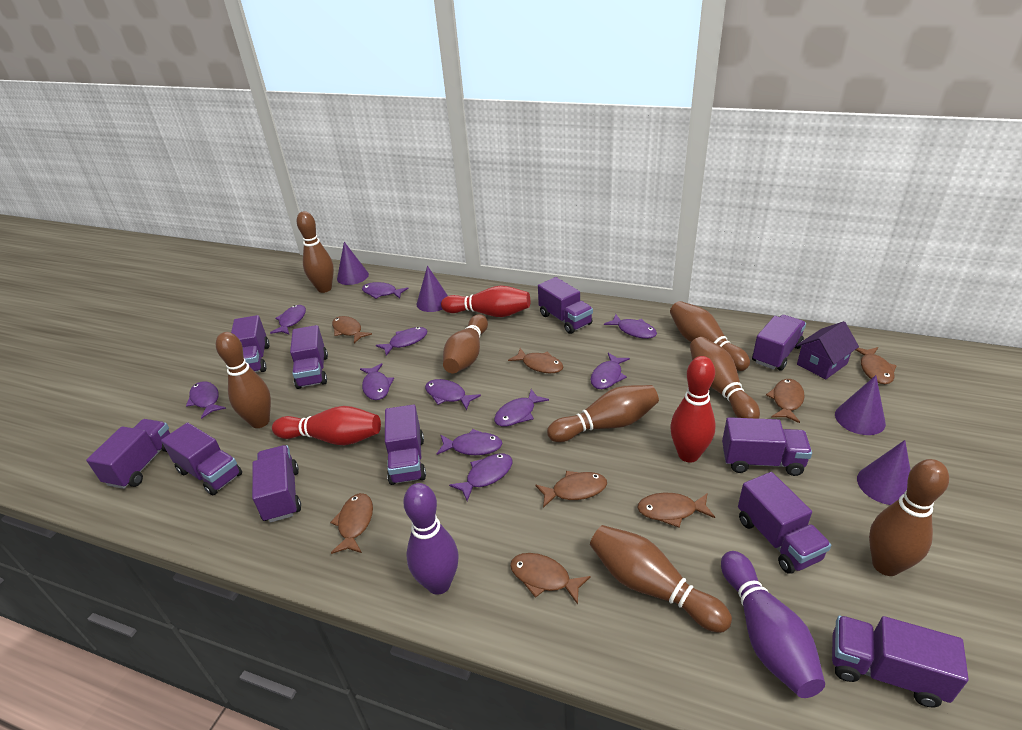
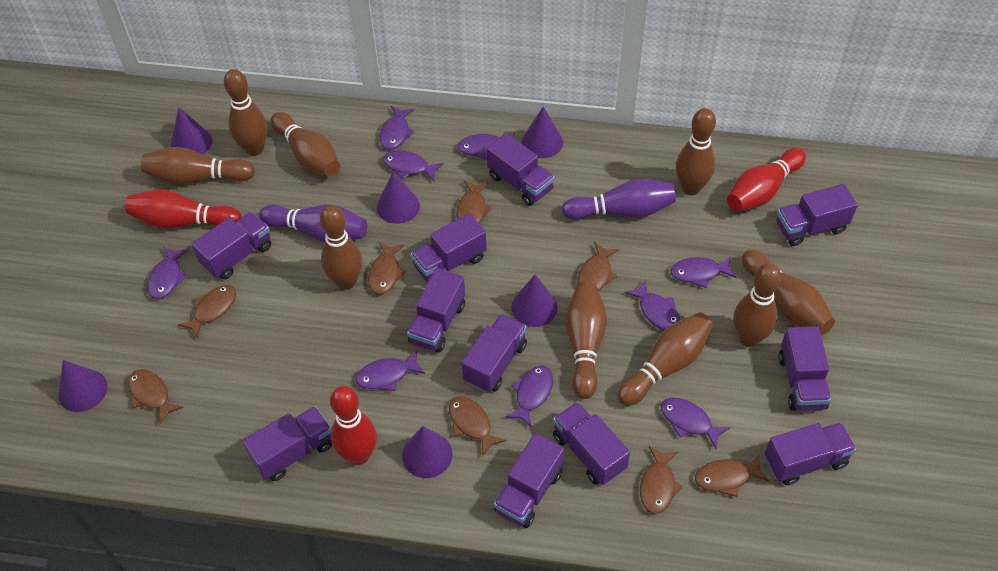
brown bowling pin: [216,332,271,428] [297,211,334,293] [443,314,488,373] [547,385,659,442] [590,525,732,633] [670,301,750,371] [690,337,760,419] [869,459,949,576] = 8 -> [141,147,255,185] [224,69,267,156] [271,112,340,177] [320,205,362,290] [565,281,607,399] [617,312,713,406] [676,108,716,195] [734,263,782,347] [742,250,835,335] = 9
purple cone: [337,242,369,285] [416,266,448,312] [835,375,886,435] [857,440,911,505] = 4 -> [58,360,108,412] [171,107,212,154] [377,172,420,224] [402,426,453,478] [511,275,558,327] [522,107,563,158] = 6
purple fish: [186,381,226,419] [270,305,306,334] [360,363,394,400] [362,282,408,299] [376,327,427,356] [425,379,481,410] [437,429,503,455] [449,453,512,501] [494,389,549,427] [591,353,630,389] [604,314,657,339] = 11 -> [147,247,189,299] [356,351,425,391] [379,106,415,150] [383,150,443,181] [457,133,515,160] [505,365,553,428] [625,280,680,331] [661,398,730,449] [670,256,737,288] = 9
purple house: [796,321,859,379] = 1 -> none = 0

